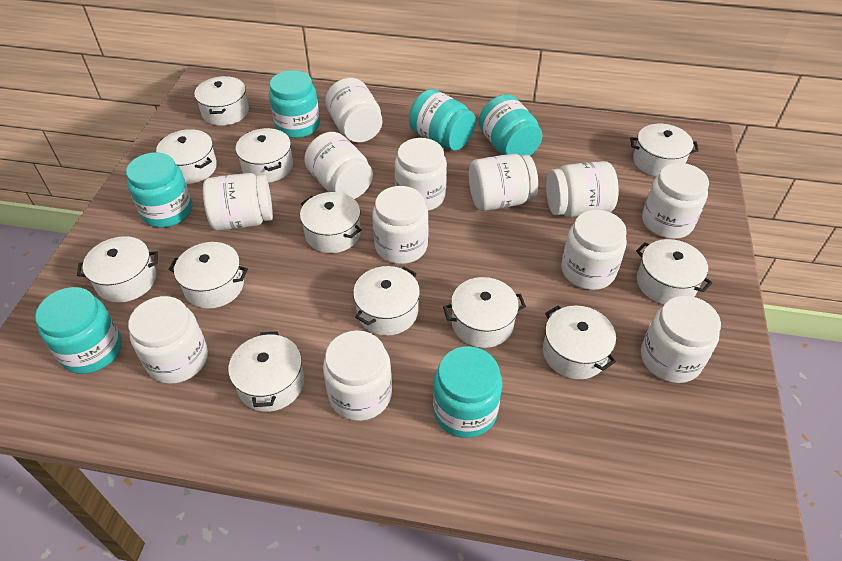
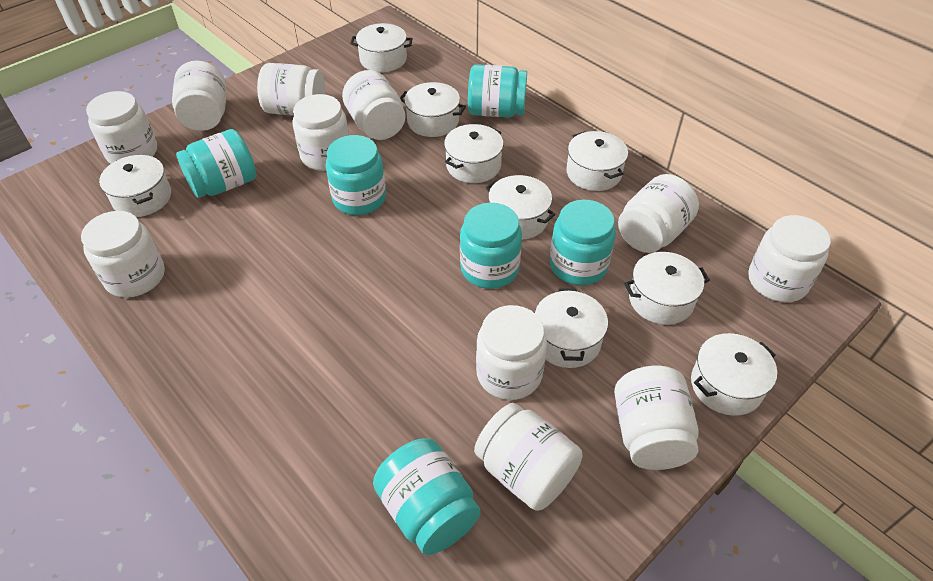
white jar: [128,296,208,384] [203,173,273,231] [304,132,373,199] [323,330,392,421] [325,78,382,142] [372,186,429,264] [395,138,447,211] [469,154,538,211] [546,161,619,217] [561,210,627,290] [641,296,721,383] [642,163,709,239] = 12 -> [81,211,165,298] [86,91,157,164] [172,61,226,131] [257,63,325,116] [293,94,349,171] [342,70,405,140] [474,403,583,511] [476,305,547,400] [614,365,698,470] [618,174,699,253] [748,215,831,302] = 11
white pot: [77,236,158,303] [156,129,217,184] [168,242,248,309] [194,76,249,126] [228,331,304,412] [236,128,293,183] [300,192,362,253] [353,266,420,336] [443,277,526,348] [543,306,616,379] [630,124,699,177] [636,239,712,304] = 12 -> [99,155,171,217] [350,23,413,72] [400,82,466,137] [444,124,504,183] [486,175,555,240] [535,288,608,368] [566,131,628,191] [624,252,710,325] [691,333,777,416] = 9

